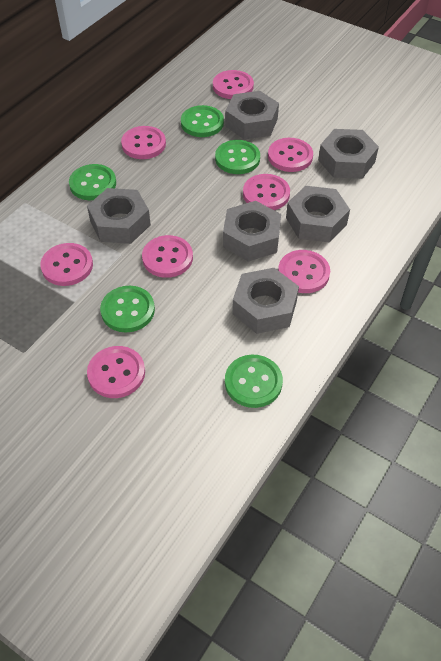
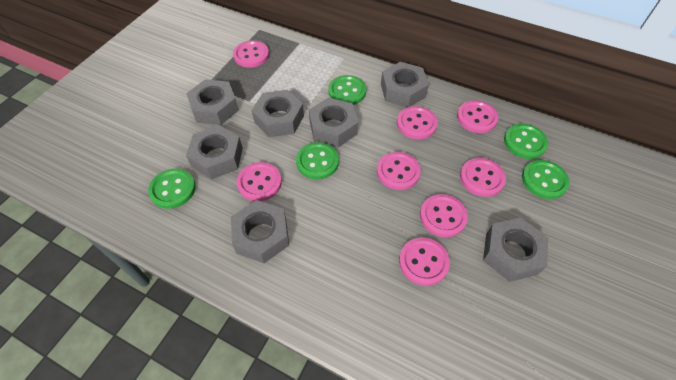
grey nut: [87,188,151,244] [223,201,281,262] [225,91,279,140] [232,268,299,334] [286,186,350,243] [318,129,379,179] = 6 -> [186,79,239,125] [186,125,243,179] [231,200,289,263] [251,90,304,137] [309,98,358,148] [381,62,429,107] [483,218,548,282] = 7

